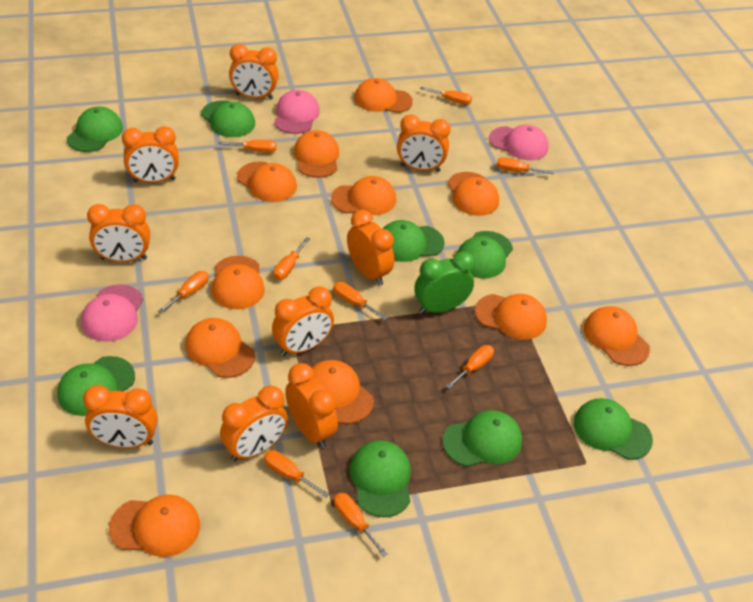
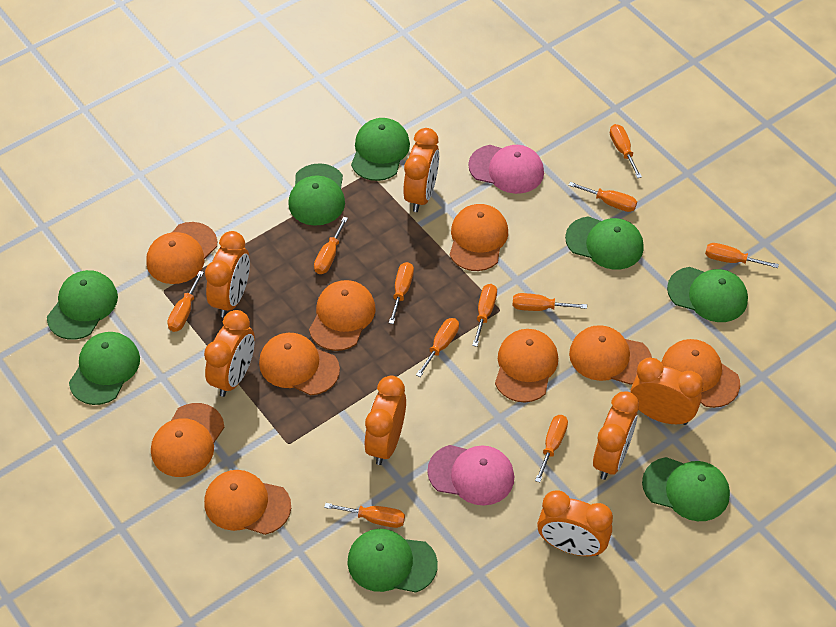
green clock: [414,251,475,314] = 1 -> none = 0
orange cap: [109,495,200,557] [185,318,255,378] [211,256,265,309] [237,161,297,202] [294,130,339,178] [312,360,374,424] [331,176,396,215] [354,78,413,113] [448,172,499,216] [475,294,547,340] [584,306,650,366] = 11 -> [146,222,217,284] [151,403,224,477] [204,470,291,535] [259,333,340,395] [309,280,376,351] [450,204,508,271] [495,329,558,402] [569,325,652,385] [661,339,740,408] = 9
orange clock: [83,385,158,448] [87,204,150,262] [122,126,179,183] [220,385,288,461] [229,44,279,100] [272,286,334,356] [285,363,338,448] [347,210,394,286] [397,114,451,172] = 9 -> [204,310,255,397] [205,231,250,317] [364,376,406,465] [403,128,439,212] [537,490,613,556] [593,391,639,480] [630,358,704,425] = 7
orange screwdriver: [158,271,209,314] [219,140,277,153] [264,450,329,497] [273,237,310,280] [333,282,388,320] [334,493,388,557] [420,87,472,105] [446,345,494,389] [496,157,554,174] = 9 -> [167,271,204,332] [314,217,348,274] [324,503,405,528] [389,262,414,324] [416,318,459,377] [472,284,497,347] [512,293,587,311] [535,415,568,482] [569,182,637,212] [610,124,642,178] [705,243,779,268] = 11
pink cap: [81,284,143,342] [274,90,320,134] [489,125,549,160] = 3 -> [427,445,514,506] [468,145,544,194] = 2

